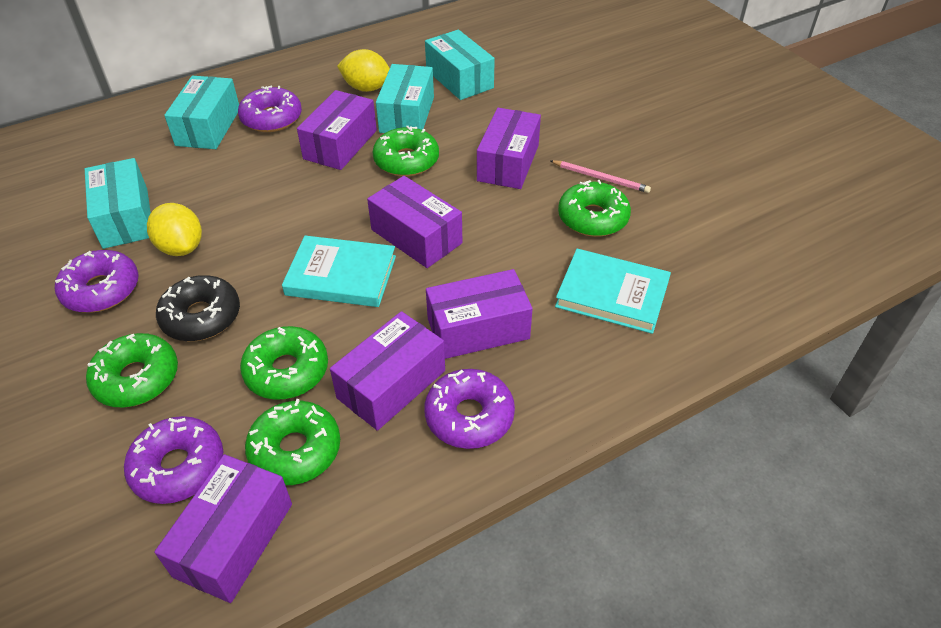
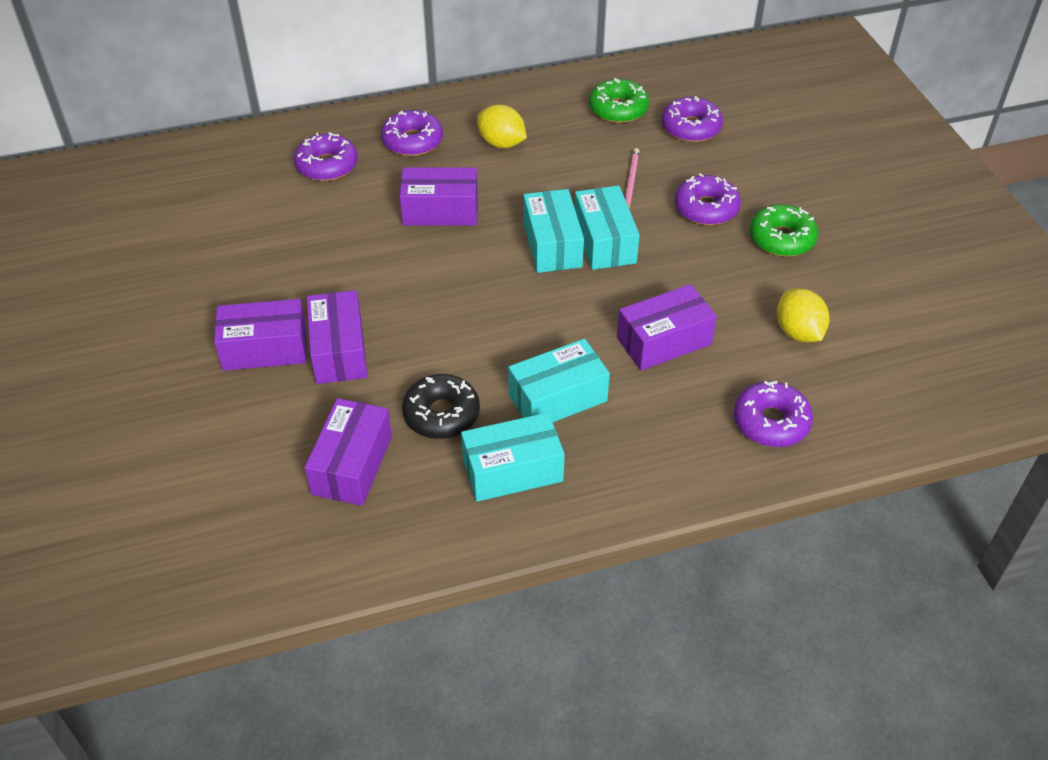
green donut: [86,333,178,407] [240,326,328,400] [245,399,340,485] [373,126,439,176] [558,180,631,237] = 5 -> [589,78,649,123] [749,204,818,257] = 2
purple box: [155,454,292,603] [297,90,377,170] [330,311,445,431] [367,176,462,268] [426,269,533,359] [477,108,541,189] = 6 -> [214,299,307,371] [305,398,392,506] [306,290,367,384] [399,168,478,225] [617,284,717,370] = 5
purple donut: [55,250,139,313] [124,416,223,504] [238,86,302,132] [424,369,515,449] = 4 -> [294,132,358,181] [381,110,443,156] [661,96,723,142] [674,173,741,225] [733,381,813,447] = 5
turquoise book: [282,236,396,307] [555,249,671,334] = 2 -> none = 0

